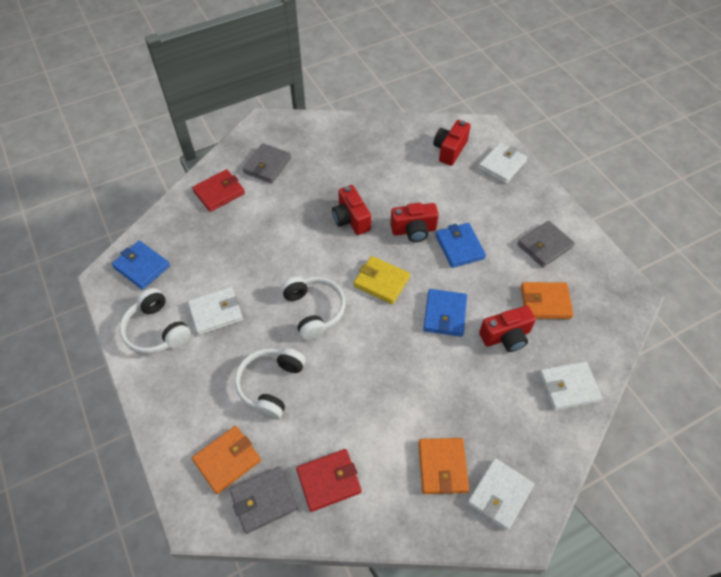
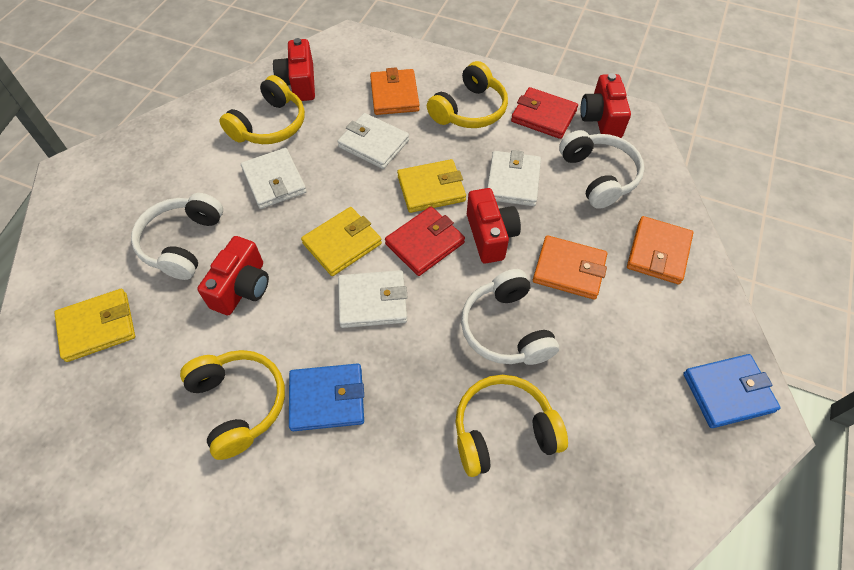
blue wallet: [112,241,170,290] [423,289,467,337] [436,223,486,268] = 3 -> [289,363,364,431] [683,354,781,428] = 2
grey wallet: [230,466,297,534] [243,143,291,183] [518,221,575,267] = 3 -> none = 0
yellow headphones: none = 0 -> [180,350,285,460] [220,75,305,144] [427,61,508,128] [455,375,568,477] = 4
yellow wallet: [354,256,410,304] = 1 -> [54,289,135,362] [301,207,382,276] [397,159,466,213] = 3

